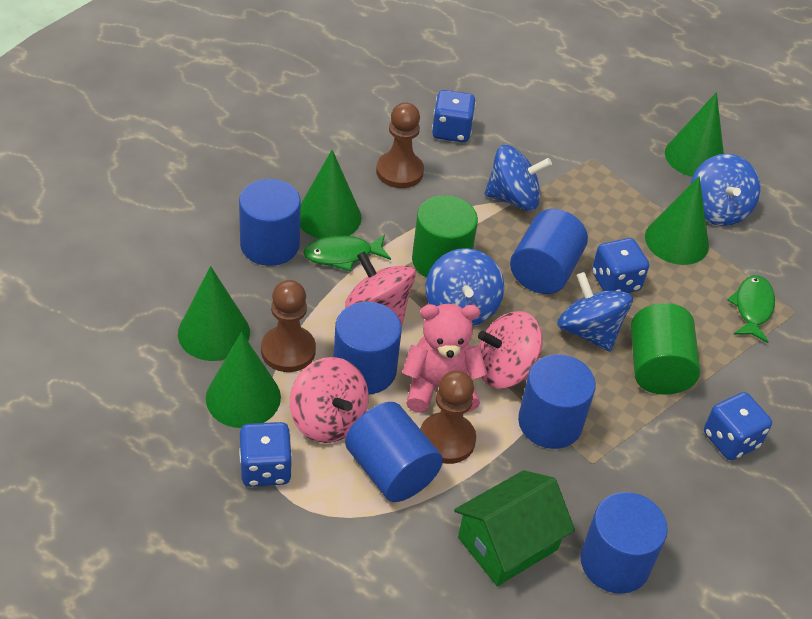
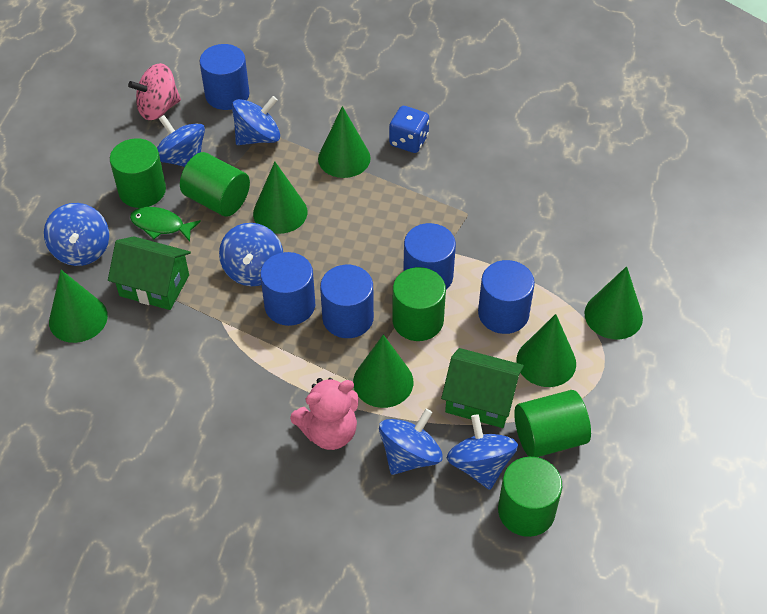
blue cylinder: [239,179,301,266] [333,302,402,394] [345,402,443,502] [510,209,588,294] [518,354,596,449] [581,492,668,594] = 6 -> [200,44,250,110] [260,252,315,326] [320,265,374,338] [403,223,456,290] [478,260,535,334] = 5
blue dice: [239,422,292,487] [432,90,476,142] [592,238,649,293] [704,392,772,460] = 4 -> [389,106,429,153] = 1
blue spinning top: [425,248,504,326] [484,145,552,211] [557,272,633,352] [690,154,760,226] = 4 -> [44,203,109,266] [157,115,205,167] [219,223,283,286] [232,96,280,145] [379,409,443,475] [447,414,518,490] = 6
brown pawn: [261,280,316,372] [376,102,424,188] [420,371,476,464] = 3 -> none = 0
green cone: [178,266,250,361] [206,332,281,428] [300,150,362,239] [645,176,709,265] [665,92,724,177] = 5 -> [49,270,108,343] [253,162,307,234] [318,106,371,178] [353,335,413,408] [517,314,576,387] [584,266,643,339] = 6
green cylinder: [412,195,478,278] [631,303,700,395] = 2 -> [110,138,166,208] [180,152,250,217] [392,267,446,341] [498,457,562,537] [514,390,591,457] = 5
green fish: [303,234,391,271] [727,275,775,343] = 2 -> [130,207,201,242] = 1
green house: [454,470,575,586] = 1 -> [108,236,191,310] [441,348,524,428] = 2
pink spinning top: [290,357,369,443] [345,251,416,326] [478,311,543,388] = 3 -> [128,63,181,120] = 1

